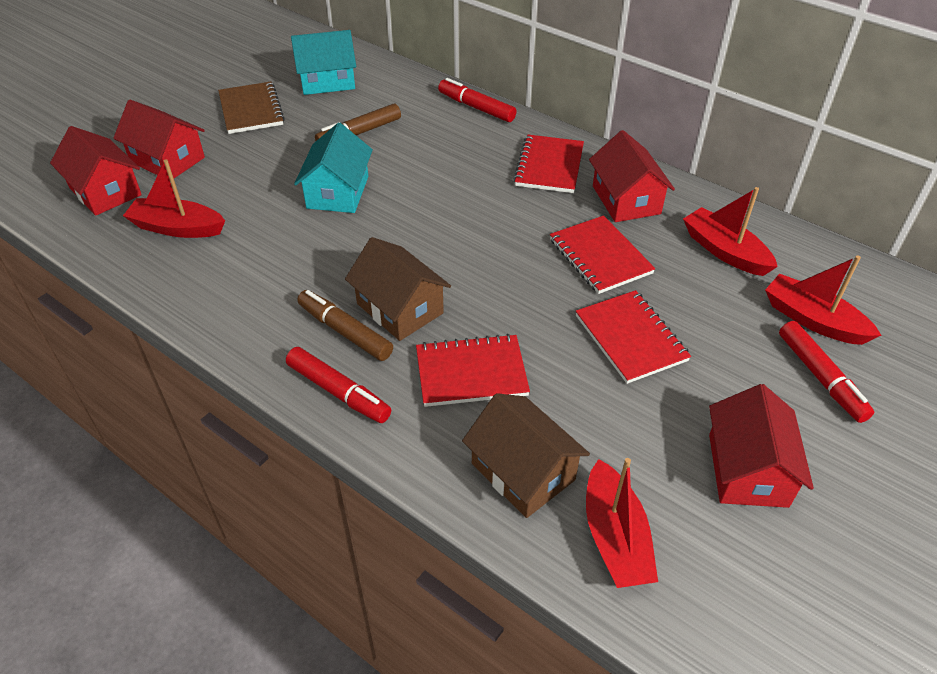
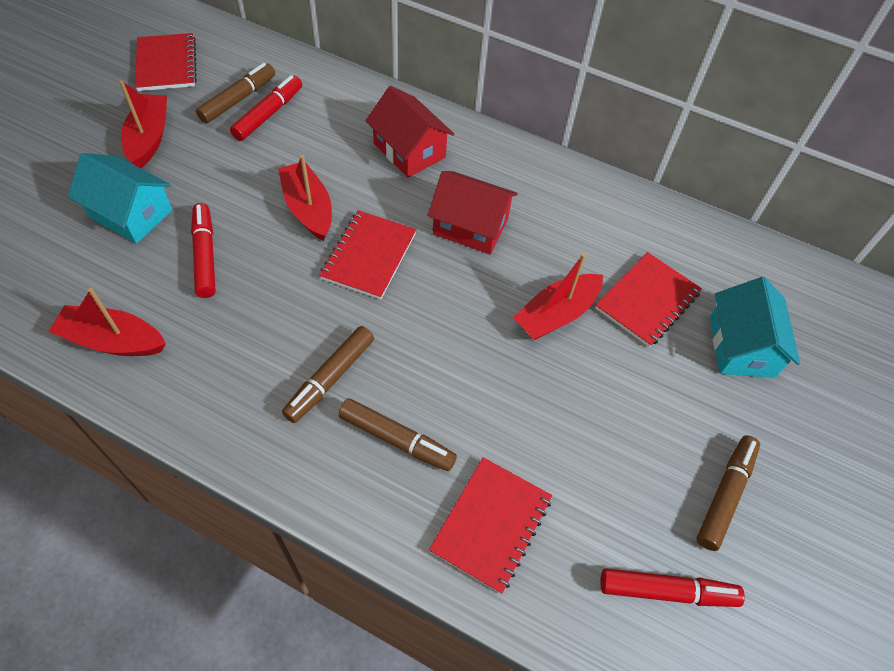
brown house: [345,237,451,341] [462,393,590,518] = 2 -> none = 0
brown marker: [297,290,393,361] [315,103,401,141] = 2 -> [196,63,275,124] [282,326,374,423] [338,398,457,471] [696,435,760,551] = 4
brown notebook: [218,82,285,134] = 1 -> none = 0
red house: [50,126,142,216] [113,100,205,180] [589,130,675,222] [709,384,814,508] = 4 -> [365,86,454,178] [428,171,518,254] = 2

